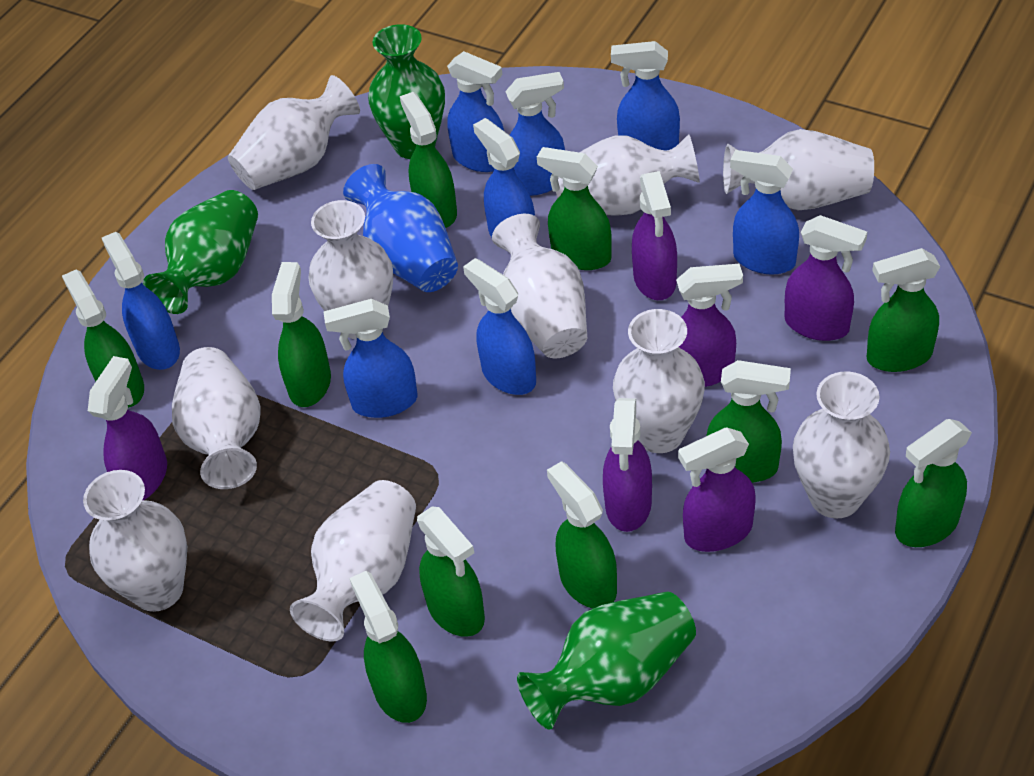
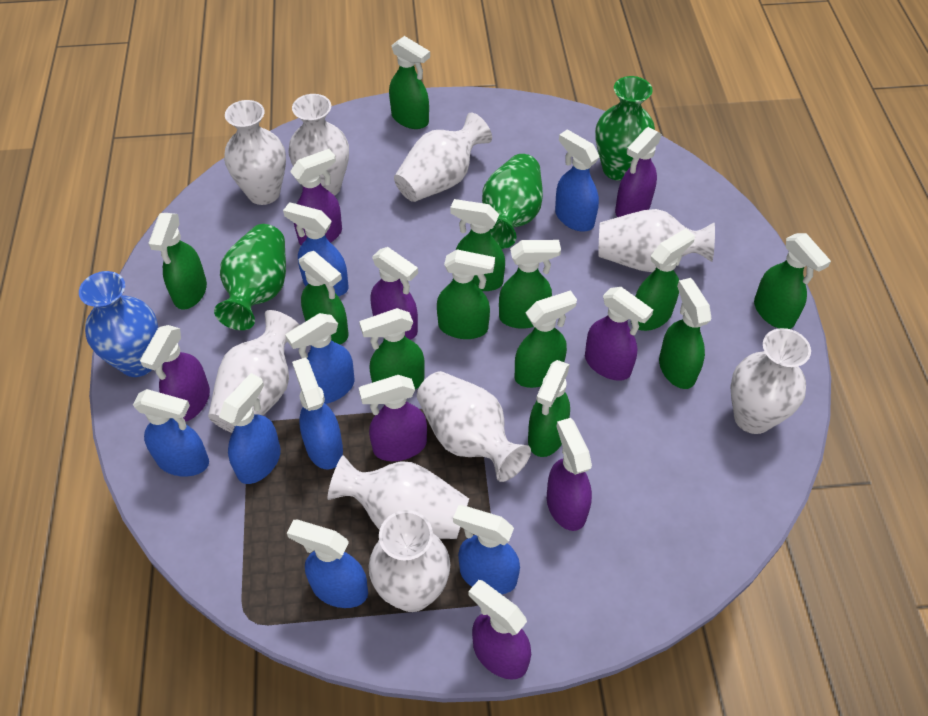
green spray bottle: [62,269,144,408] [272,262,331,407] [349,571,427,723] [400,92,457,228] [417,506,485,637] [537,147,612,270] [547,461,617,608] [706,360,791,483] [867,248,940,372] [895,419,972,547] = 10 -> [148,213,207,309] [299,251,348,344] [359,308,425,390] [389,36,430,129] [437,249,495,339] [450,199,505,291] [499,240,561,329] [515,290,577,388] [528,360,570,457] [631,228,695,331] [659,278,712,389] [754,233,831,329] = 12
purple spray bottle: [88,356,167,500] [603,398,652,532] [632,171,677,300] [676,264,743,387] [678,428,756,552] [785,215,867,341] = 6 -> [140,325,210,422] [290,149,342,245] [359,375,427,461] [370,247,418,340] [468,580,531,680] [547,418,592,531] [585,287,653,381] [615,127,662,217] = 8
white vase: [83,470,187,612] [172,347,260,489] [228,75,360,190] [290,480,416,641] [308,200,393,340] [492,214,587,358] [556,134,700,216] [613,309,705,453] [723,129,874,210] [793,371,890,518] = 10 -> [208,310,299,433] [224,100,286,205] [288,94,349,196] [328,455,469,539] [368,510,450,612] [394,112,492,202] [417,371,531,482] [598,209,715,272] [730,328,811,434] = 9

